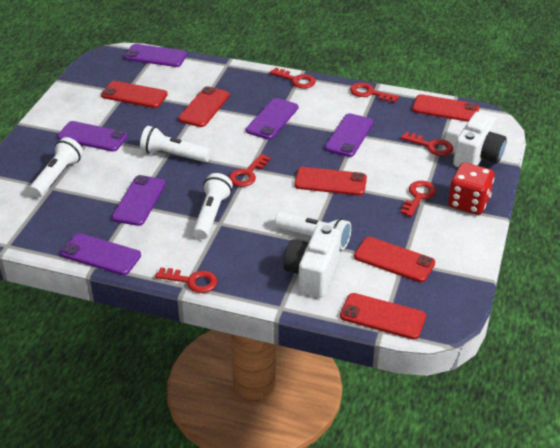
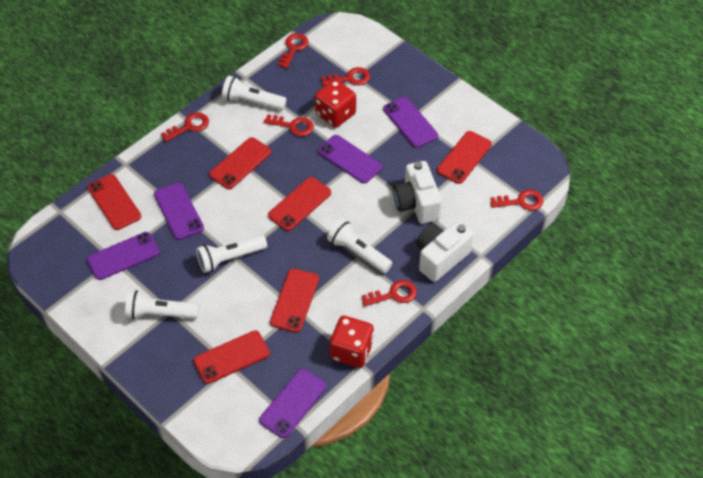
purple phone: [57,121,128,152] [61,233,141,275] [112,175,166,226] [124,44,187,67] [246,98,298,140] [325,113,374,157] = 6 -> [87,232,160,280] [154,182,204,240] [259,369,327,438] [318,135,382,184] [383,97,438,148] = 5
red dice: [448,163,494,215] = 1 -> [315,79,356,128] [330,316,374,368] = 2

